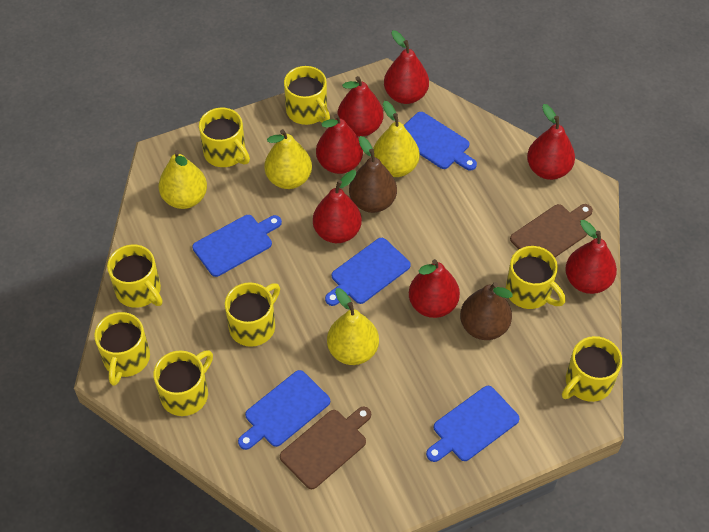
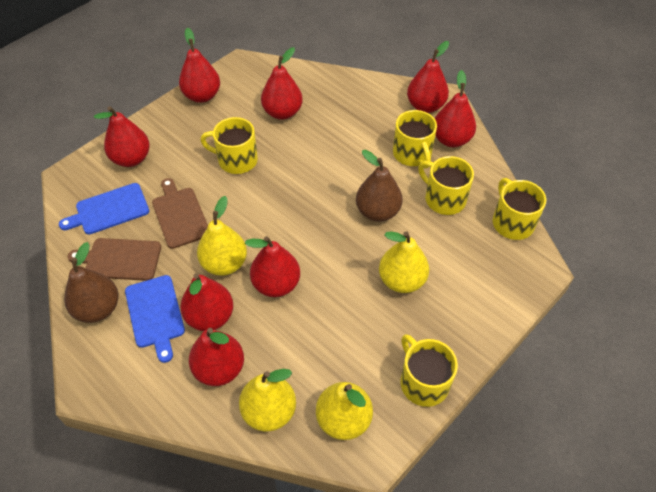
blue cutting board: [192,215,282,277] [238,370,330,450] [325,238,411,306] [404,112,477,171] [426,386,520,462] = 5 -> [59,183,149,234] [125,275,185,363] = 2
red pear: [313,170,362,243] [316,114,363,174] [338,76,383,137] [384,30,429,104] [409,259,460,318] [527,104,575,180] [565,220,617,294] = 7 -> [94,106,150,167] [179,28,220,103] [180,273,233,331] [189,328,244,386] [245,236,300,297] [261,47,303,120] [407,41,449,113] [435,70,476,147] = 8
yellow mug: [94,312,150,386] [107,244,163,308] [153,350,213,416] [199,108,250,167] [225,282,280,347] [284,66,330,125] [506,246,566,309] [562,336,622,402] = 8 -> [201,117,258,174] [393,110,437,169] [401,334,458,407] [418,156,474,215] [493,178,546,240] = 5

